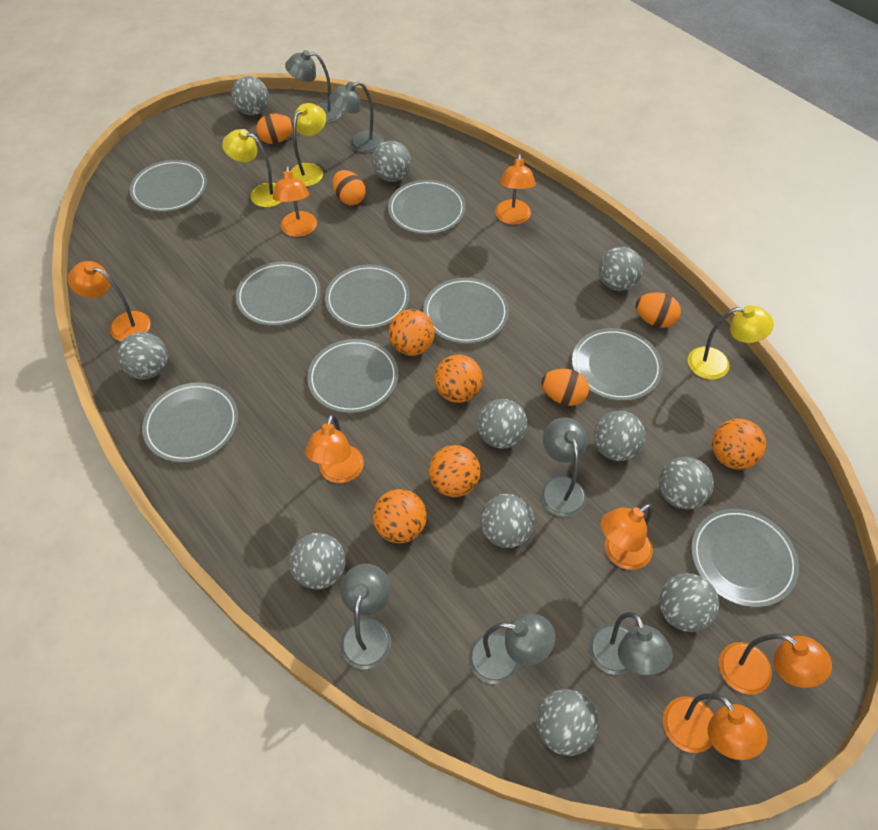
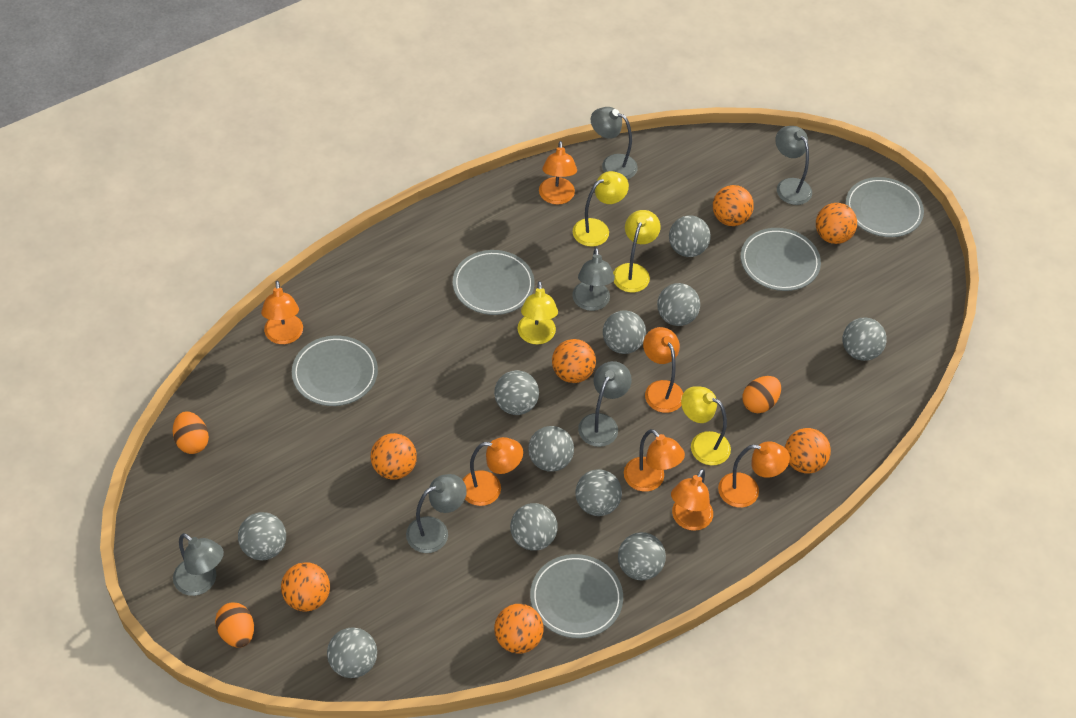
grey plate: [130,160,207,212] [142,382,238,463] [236,262,321,326] [307,339,398,413] [325,265,410,329] [388,180,466,234] [423,278,509,344] [572,328,663,401] [691,509,799,607] = 9 -> [292,336,378,406] [453,250,535,315] [530,554,623,638] [741,228,821,291] [846,177,924,237] = 5
orange ball: [373,489,427,543] [388,309,435,356] [429,445,481,497] [434,355,483,403] [712,419,766,469] = 5 -> [281,562,330,612] [371,433,417,479] [494,604,544,654] [552,339,596,383] [713,185,754,226] [785,428,831,473] [816,203,857,244] = 7
orange egg: [256,113,293,144] [333,170,365,205] [541,369,589,406] [636,293,681,328] = 4 -> [173,411,209,454] [215,602,254,648] [742,376,781,413] = 3
yellow lamp: [222,129,281,207] [290,103,326,186] [688,305,774,380] = 3 -> [517,281,558,345] [573,171,629,247] [613,210,661,292] [681,386,731,465] = 4

